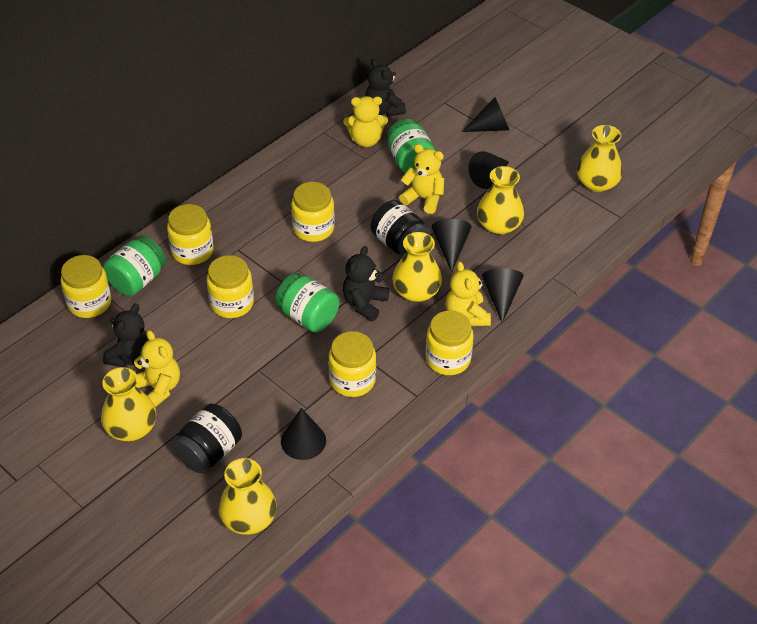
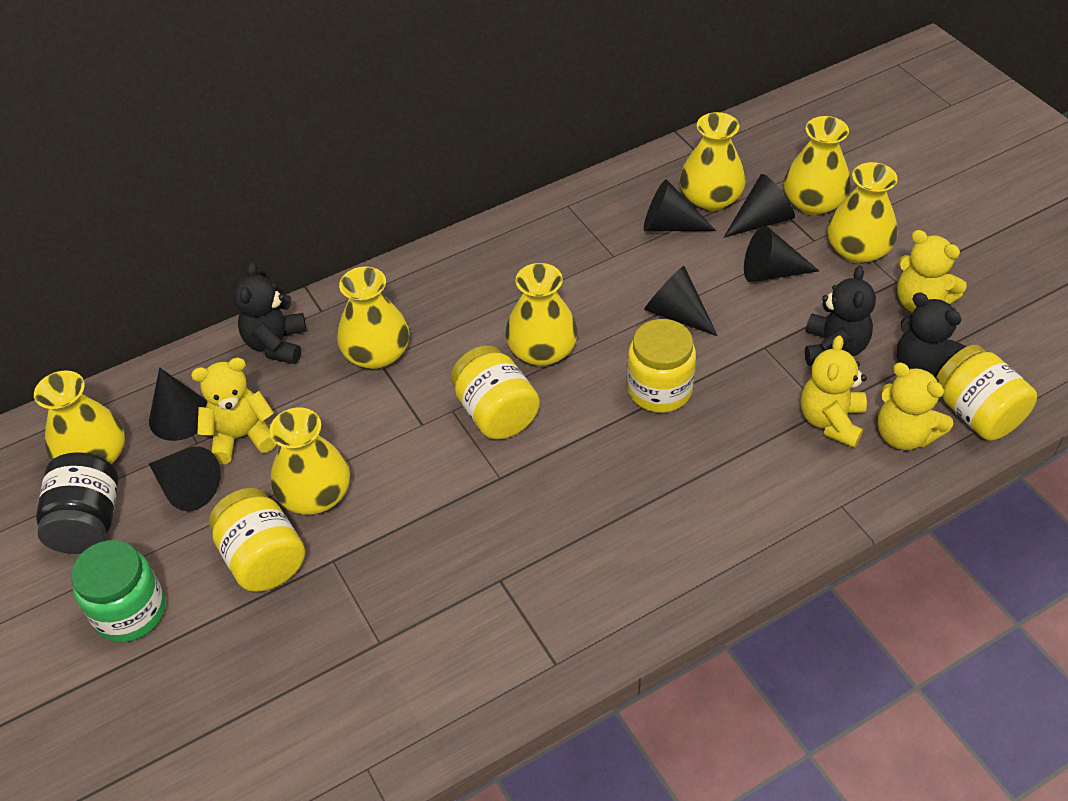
black cone: [281,408,326,460] [432,219,472,272] [462,97,509,132] [468,151,509,189] [482,268,524,323] = 5 -> [149,368,207,441] [149,446,221,511] [644,179,716,231] [644,266,718,336] [723,174,795,238] [744,226,819,282] = 6
black jar: [172,404,242,473] [370,200,430,256] = 2 -> [36,452,118,554] = 1
green jar: [103,236,166,296] [275,273,339,332] [387,119,436,173] = 3 -> [71,540,165,642] = 1
yellow jar: [61,255,111,318] [167,204,213,265] [207,255,254,318] [291,182,335,242] [329,331,376,397] [426,311,474,375] = 6 -> [209,488,305,592] [451,345,540,440] [627,319,696,413] [936,345,1037,440] = 4
yellow vase: [101,367,156,441] [218,458,277,535] [392,232,442,302] [477,166,524,235] [577,125,623,192] = 5 -> [34,370,125,464] [269,408,350,515] [337,266,409,369] [505,263,578,366] [680,112,746,211] [784,116,851,216] [828,162,898,264] = 7

